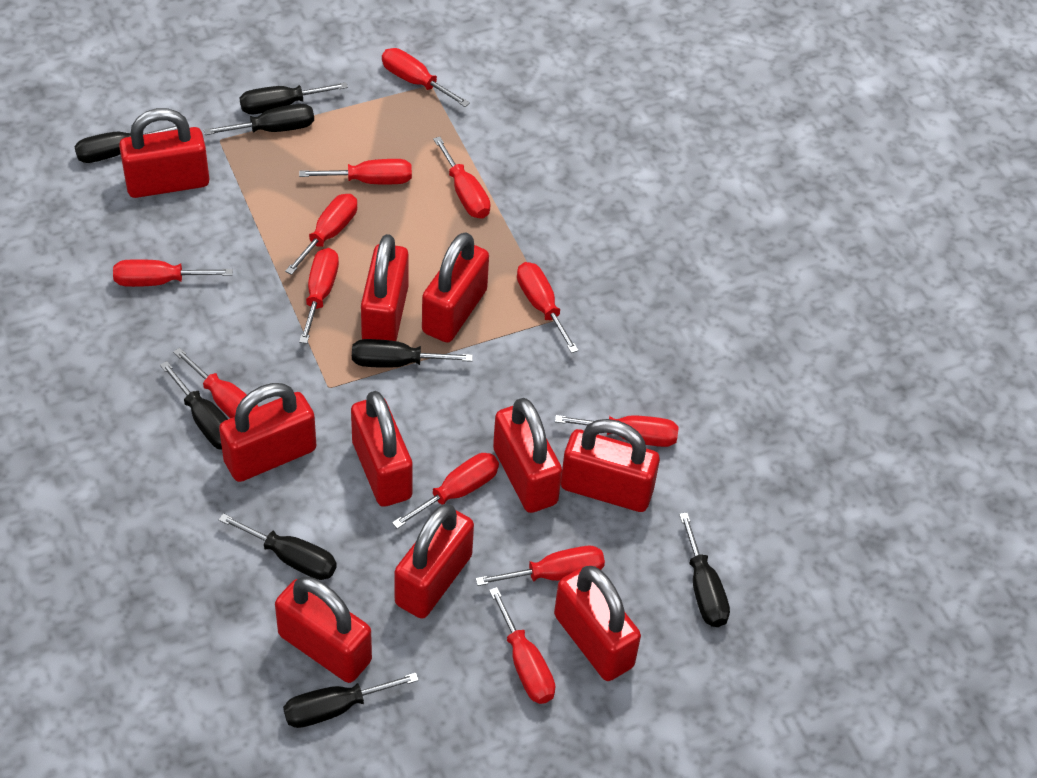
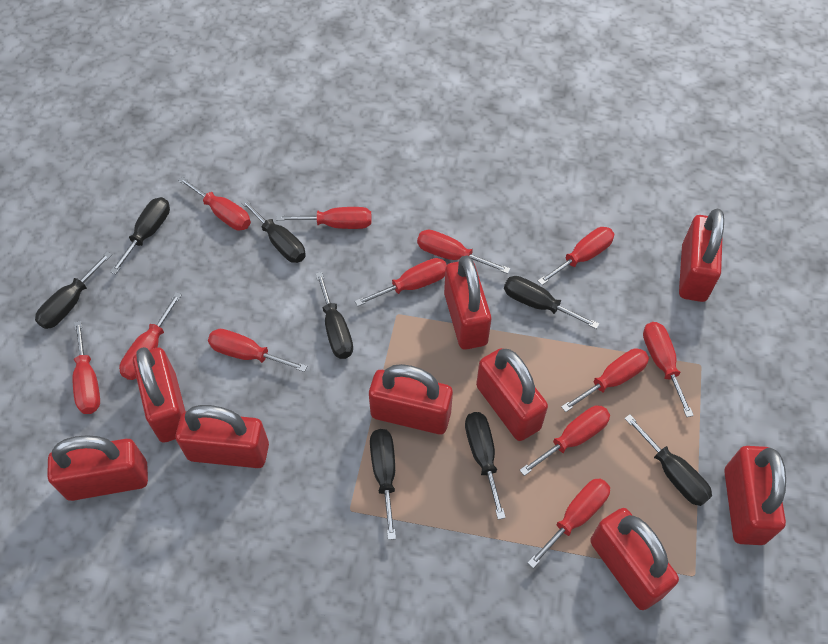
red padlock: [119,108,209,198] [219,383,316,482] [275,576,372,683] [351,391,413,507] [361,234,409,341] [394,504,474,619] [422,232,489,343] [493,398,562,513] [554,566,641,681] [561,419,660,512] = 10 -> [47,435,148,501] [133,347,186,442] [175,405,269,468] [369,364,453,434] [444,256,491,350] [476,348,548,441] [590,508,679,610] [679,209,724,302] [724,446,786,545] = 9

